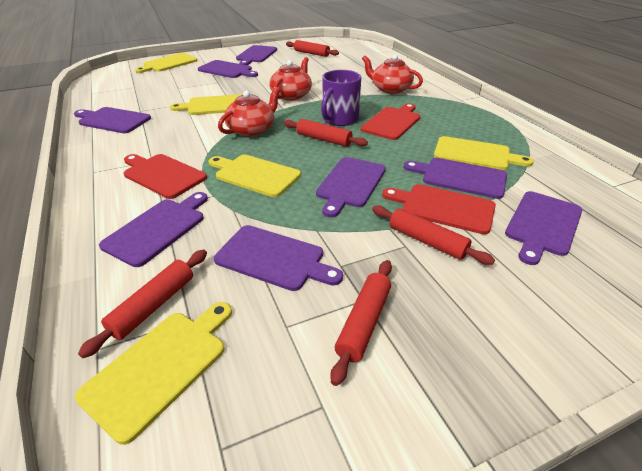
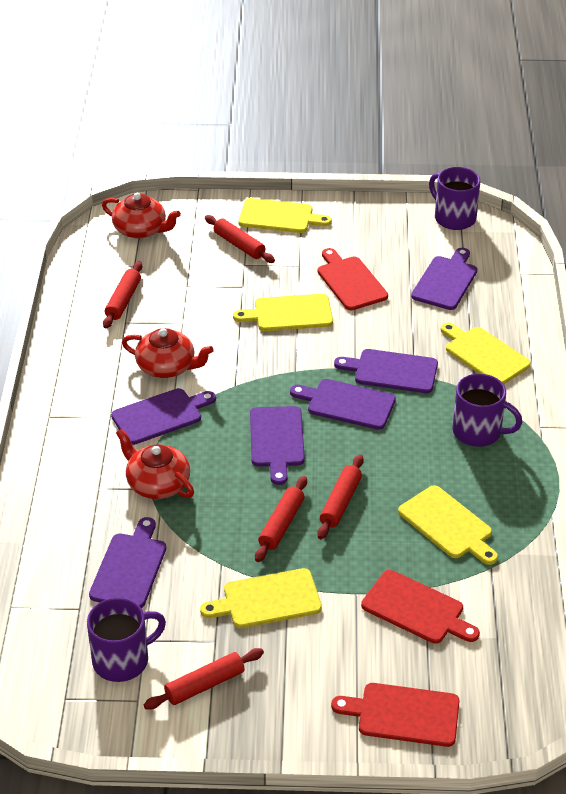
purple cutting board: [74,107,151,133] [99,192,208,267] [198,60,258,78] [214,225,343,291] [236,45,277,65] [316,157,386,218] [404,158,507,199] [505,191,582,265] = 8 -> [89,517,166,608] [111,388,216,445] [250,406,305,485] [290,379,396,430] [334,349,438,393] [411,248,477,310] = 6
purple mug: [321,70,361,126] = 1 -> [87,598,166,682] [429,167,480,230] [453,374,522,447] = 3

